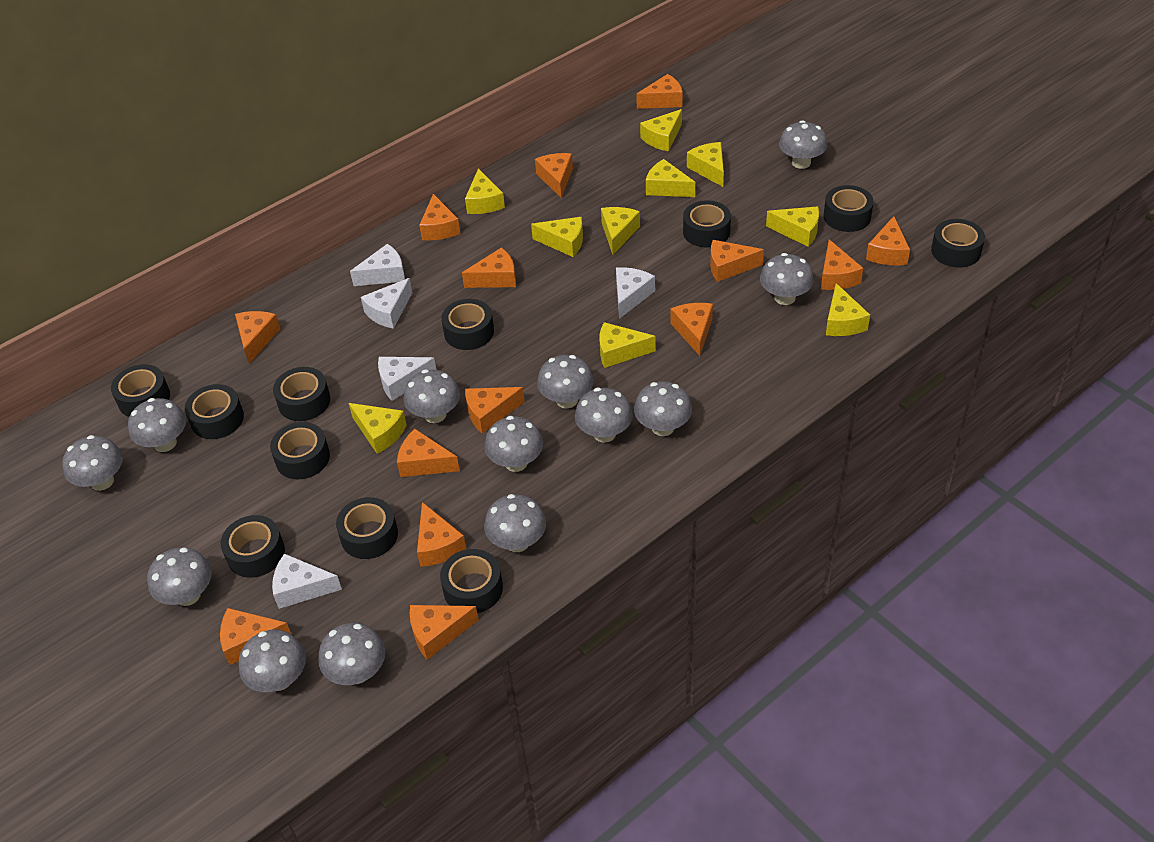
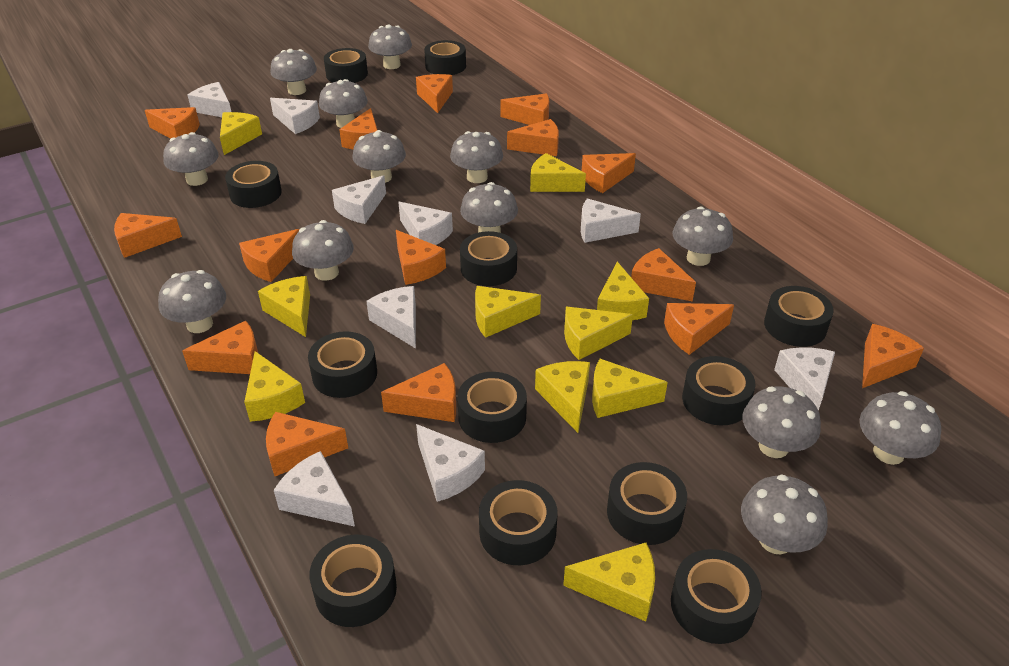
black tape: [111,364,170,417] [185,384,244,439] [221,515,285,578] [270,422,330,479] [273,367,330,421] [336,497,398,559] [440,549,503,613] [441,299,494,350] [683,200,731,247] [823,185,874,232] [931,219,985,268] = 11 -> [225,161,282,208] [308,331,377,398] [310,535,397,627] [324,48,368,83] [424,40,466,75] [457,372,527,443] [460,231,517,286] [479,480,557,565] [607,462,687,545] [671,549,762,644] [682,356,756,425] [764,286,834,347] = 12
orange cheese: [220,608,292,665] [235,311,280,364] [397,429,460,477] [410,605,479,660] [417,502,466,567] [419,194,461,240] [462,247,516,288] [465,387,525,434] [535,153,573,198] [636,74,683,109] [671,303,713,356] [710,240,764,282] [821,239,863,290] [866,216,910,265] = 14 -> [114,213,182,258] [145,107,200,139] [182,321,258,374] [239,229,299,282] [266,412,348,476] [339,108,377,149] [381,363,456,422] [396,230,446,285] [416,74,453,113] [501,93,549,125] [507,119,559,156] [582,153,636,193] [631,248,696,301] [664,303,734,355] [862,324,924,388] = 15
white cheese: [272,554,342,609] [350,244,405,286] [361,278,412,329] [378,357,436,401] [616,267,655,319] = 5 -> [188,82,231,117] [270,98,320,134] [274,451,355,527] [332,175,386,224] [366,286,416,348] [398,202,453,245] [416,424,485,502] [581,198,641,243] [774,347,835,410] = 9

